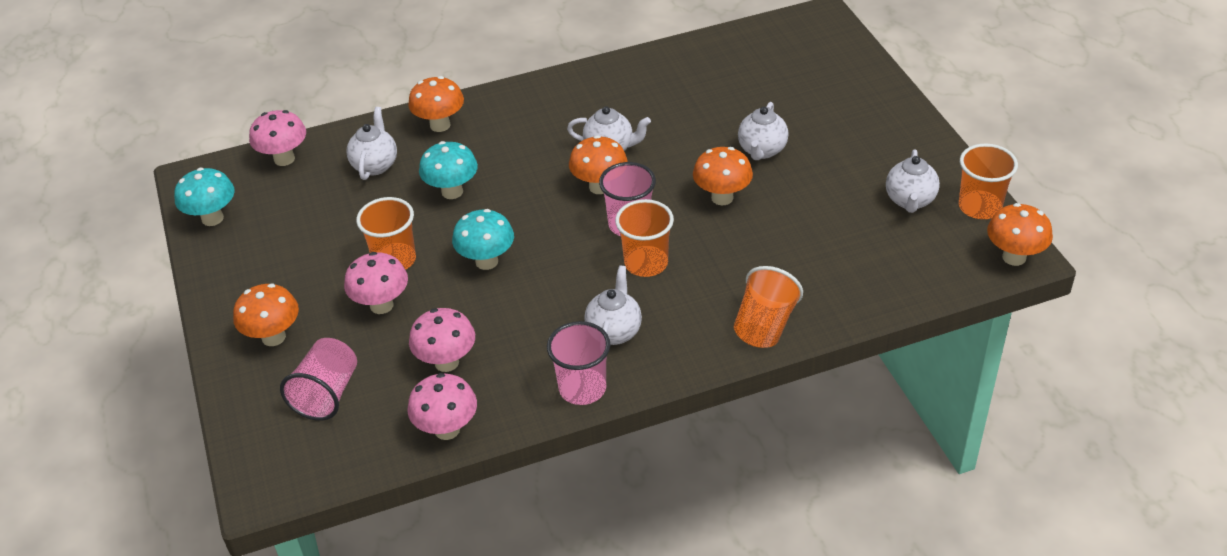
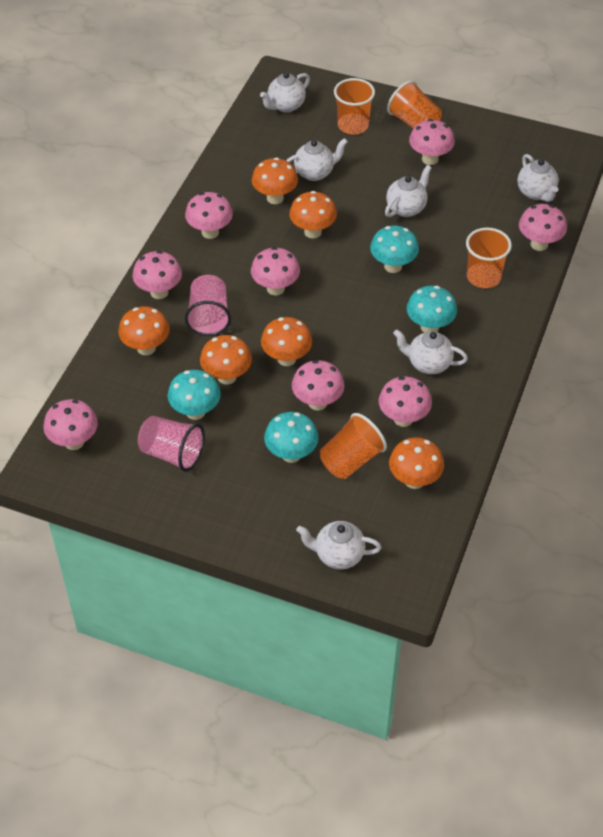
orange mushroom: [233,284,299,346] [408,76,464,132] [569,135,628,194] [693,147,753,205] [987,203,1053,266] = 5 -> [118,306,170,355] [200,335,252,385] [252,157,298,204] [261,317,312,366] [289,191,337,238] [389,437,444,489] = 6
pink cup: [280,338,357,421] [547,321,610,405] [599,162,656,236] = 3 -> [138,416,205,472] [185,275,231,336] = 2
pink mushroom: [249,110,306,166] [344,252,408,314] [407,373,477,440] [409,308,475,372] = 4 -> [44,399,98,450] [133,251,182,299] [185,192,233,239] [251,247,300,296] [292,360,345,410] [379,376,432,427] [409,119,455,165] [519,204,567,251] = 8
turquoise mushroom: [174,168,234,226] [419,141,478,199] [452,209,514,270] = 3 -> [168,370,221,420] [264,412,319,463] [370,226,419,273] [407,286,457,333] = 4
white teapot: [346,107,397,180] [567,106,651,151] [584,265,642,345] [738,102,789,160] [886,149,940,213] = 5 -> [260,72,310,113] [286,138,348,181] [296,521,382,569] [385,165,432,217] [393,330,468,374] [517,154,558,202] = 6

